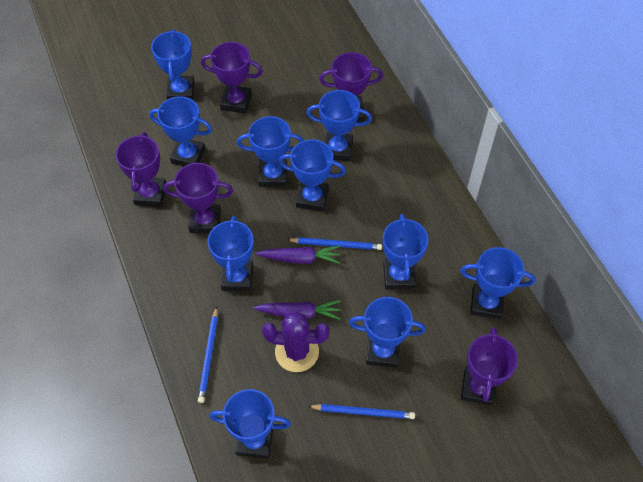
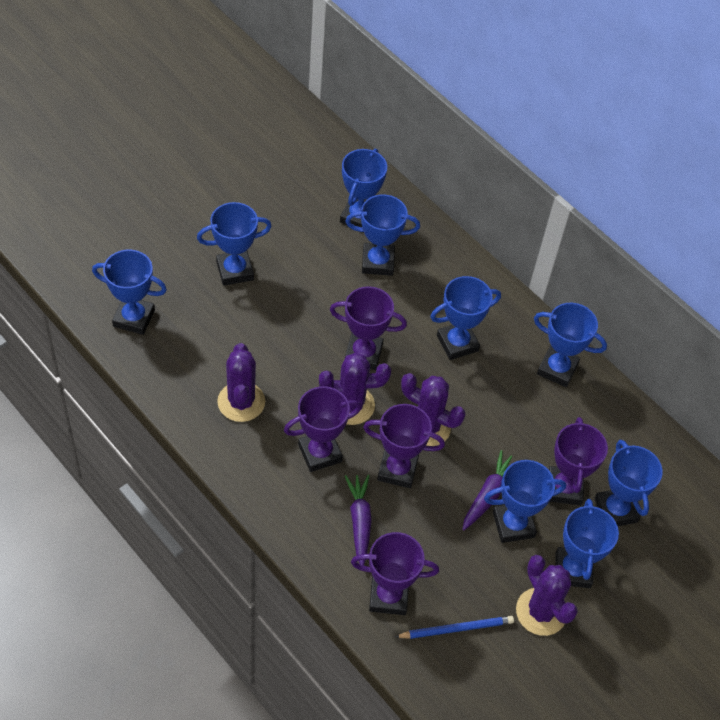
blue pencil: [198,307,218,403] [286,237,382,250] [308,404,415,419] = 3 -> [395,616,514,639] = 1
blue trophy: [149,96,212,166] [151,29,195,100] [208,216,254,291] [210,389,291,459] [237,116,304,187] [278,139,346,212] [306,90,372,161] [349,297,426,368] [383,214,429,290] [460,247,535,319] = 10 -> [92,250,167,335] [197,202,272,286] [340,149,387,227] [345,194,420,276] [430,276,501,360] [484,460,566,543] [534,303,607,387] [555,499,619,588] [594,440,663,526] = 9
purple cactus: [262,311,330,372] = 1 -> [217,343,265,422] [319,353,391,425] [401,373,466,446] [516,555,578,636] = 4

